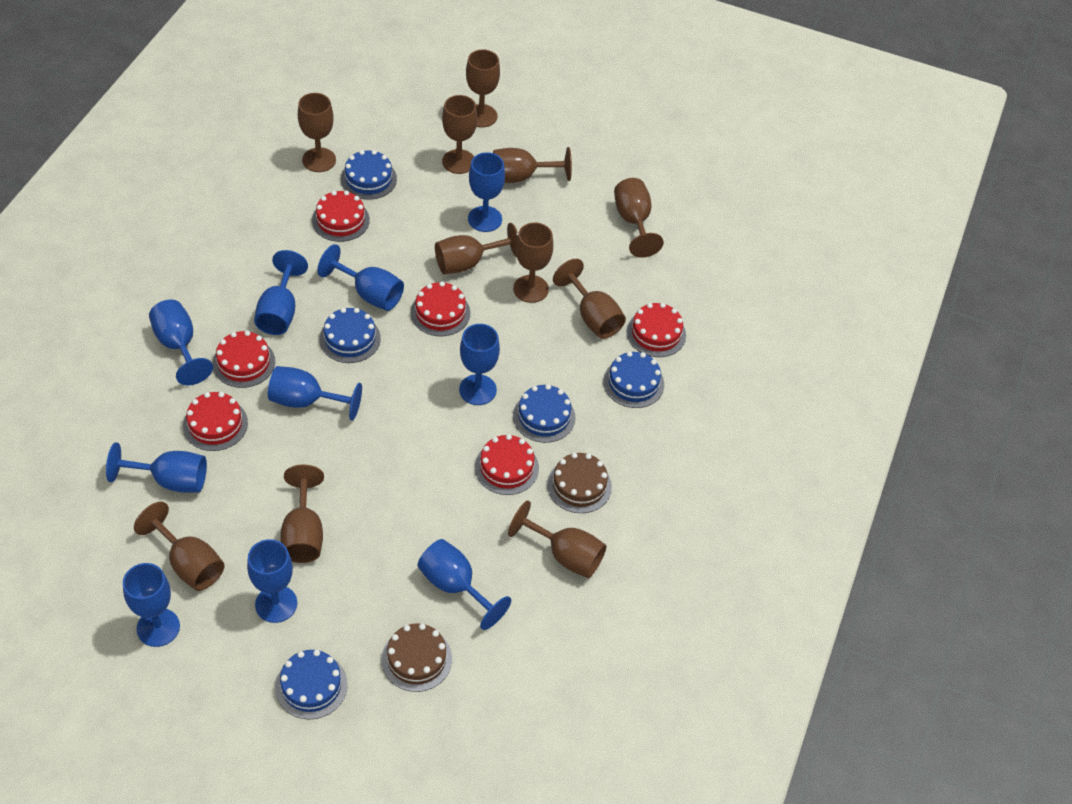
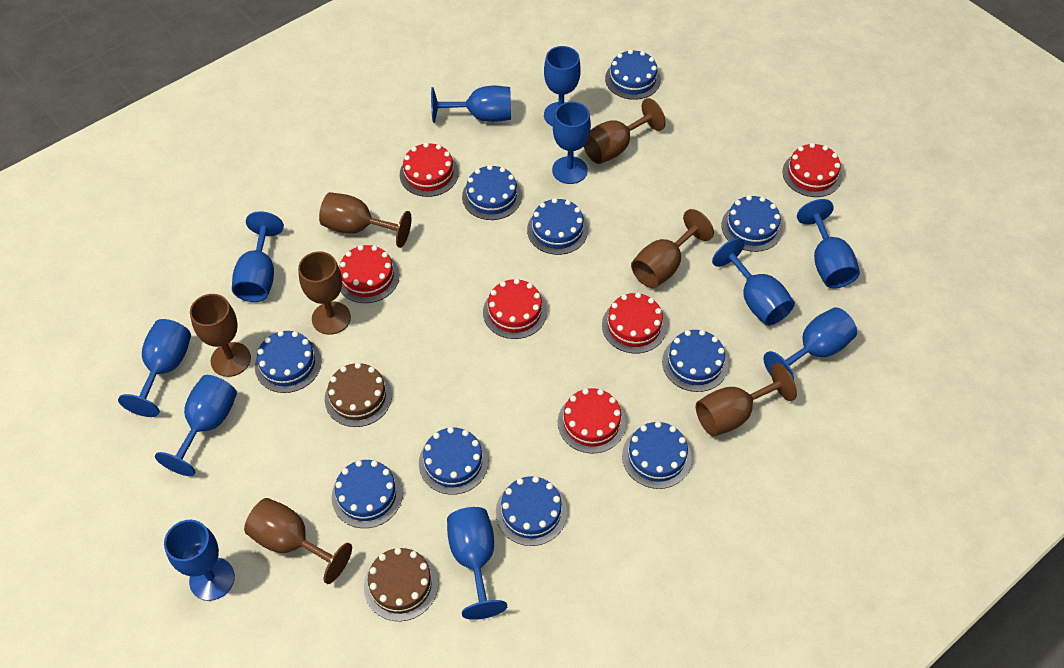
blue cake: [275,650,348,720] [319,308,381,363] [341,150,397,200] [513,384,576,443] [603,351,664,408] = 5 -> [255,331,321,393] [331,460,403,528] [419,427,488,495] [462,165,522,220] [496,476,567,546] [527,198,588,255] [605,49,661,100] [622,421,692,489] [662,330,728,392] [721,195,783,252] = 10
blue goblet: [106,443,207,493] [123,563,180,647] [149,300,213,385] [247,539,297,623] [254,250,308,335] [268,366,362,421] [317,244,404,311] [418,539,511,630] [459,324,500,405] [468,152,505,232] = 10 -> [118,319,191,417] [155,375,237,476] [164,520,235,601] [232,211,284,302] [431,86,511,123] [447,507,507,620] [544,46,581,126] [552,102,591,184] [712,238,795,326] [764,307,857,380] [797,199,860,288] = 11
brown goblet: [134,502,225,591] [280,465,324,563] [298,93,336,172] [435,223,518,274] [442,95,477,174] [466,49,500,128] [493,147,572,183] [508,501,607,578] [513,222,553,303] [553,259,626,339] [614,178,664,258] = 11 -> [190,294,251,377] [244,498,352,584] [298,251,351,335] [319,192,411,248] [583,98,666,164] [631,209,714,288] [696,363,797,437] = 7

